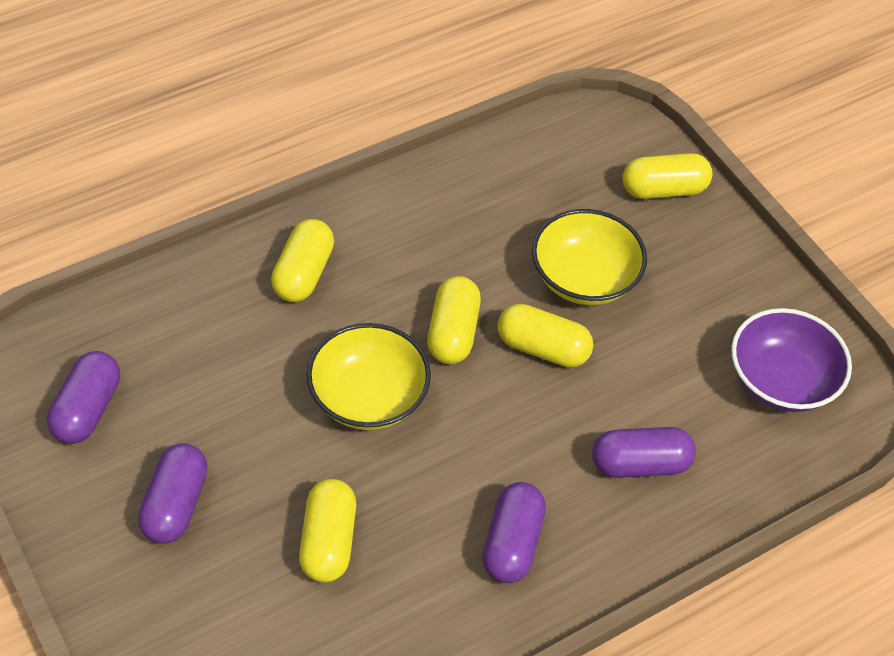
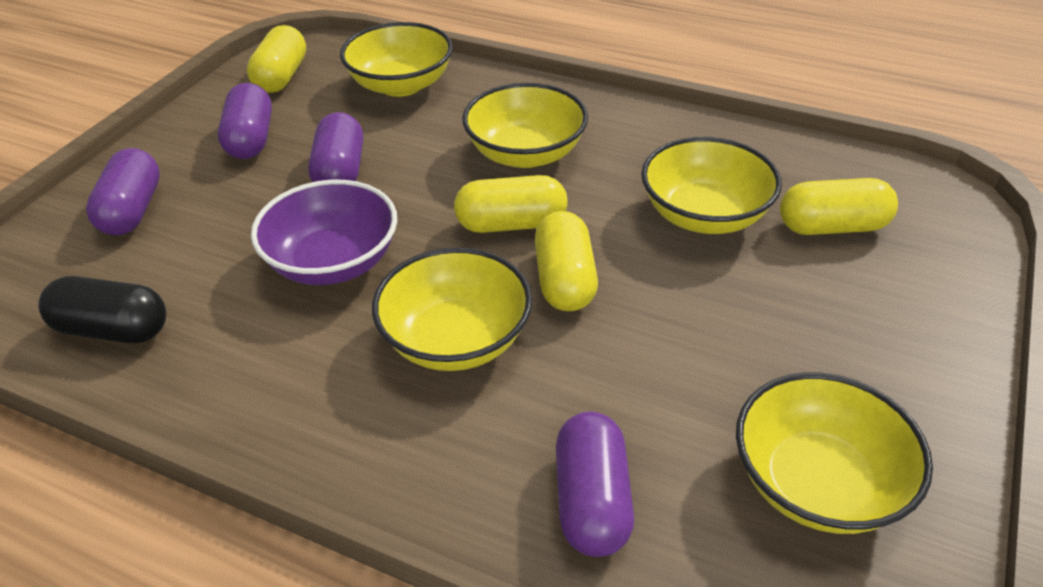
black capsule: none = 0 -> [38,276,166,343] = 1
yellow bowl: [307,323,431,430] [532,209,647,305] = 2 -> [340,22,453,97] [372,247,532,371] [462,83,588,168] [641,137,782,234] [736,372,933,534] = 5
yellow capsule: [271,219,334,302] [299,479,356,582] [427,276,481,364] [497,304,593,368] [623,153,713,199] = 5 -> [247,25,306,93] [454,175,568,233] [535,211,598,311] [780,178,898,235] = 4

